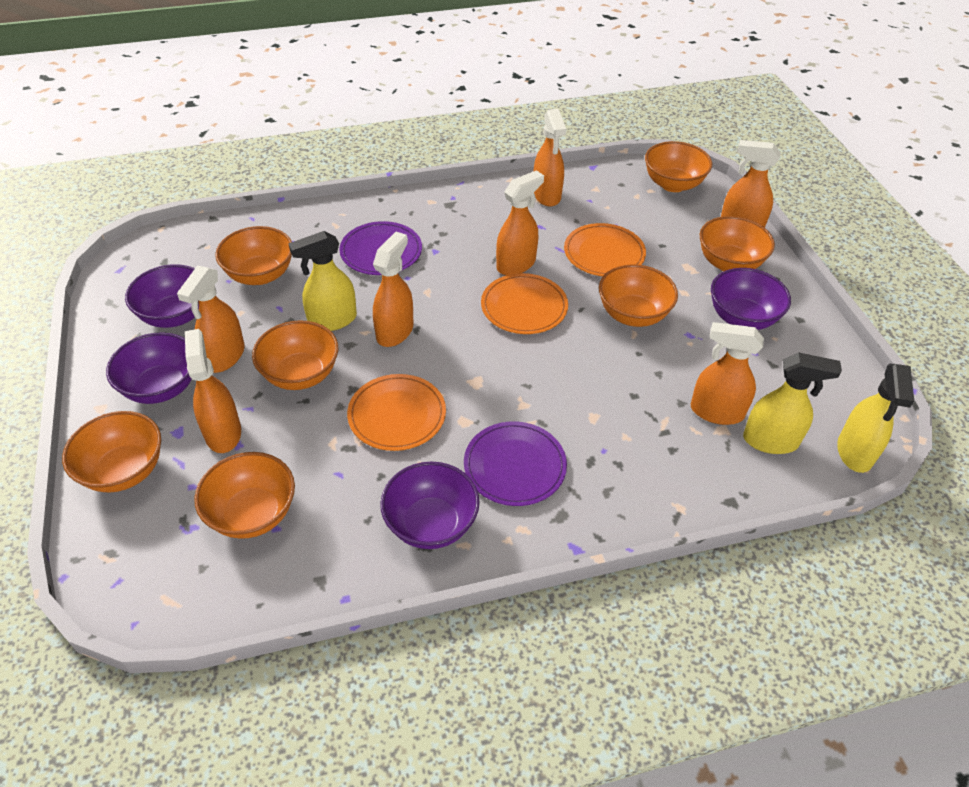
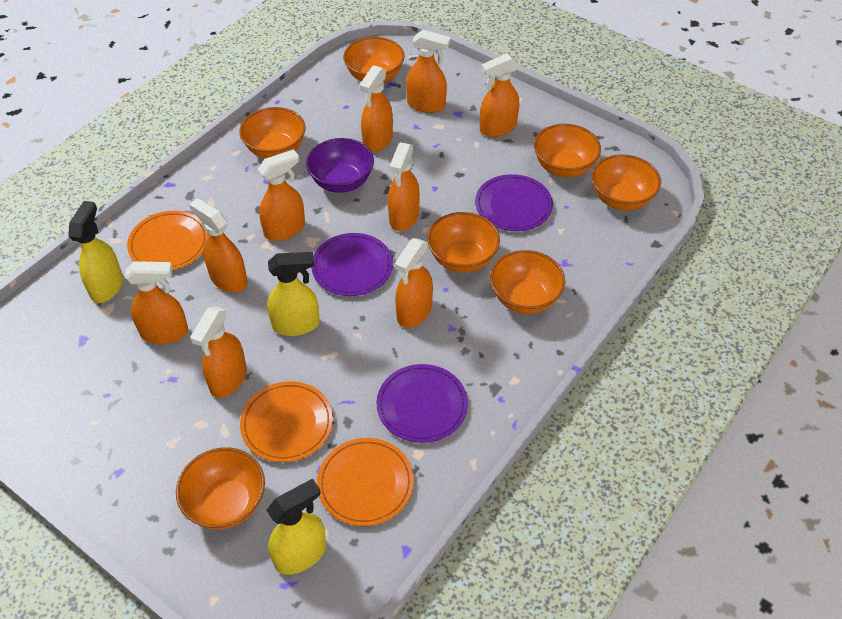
orange spray bottle: [177,266,245,373] [185,329,241,453] [373,232,414,347] [496,170,544,275] [533,109,566,207] [691,322,764,425] [721,140,781,228] = 7 -> [125,261,188,344] [189,198,248,293] [190,306,247,398] [258,149,305,241] [359,65,393,152] [388,142,420,231] [395,238,433,328] [406,30,450,113] [480,53,519,137] = 9
purple bowl: [106,332,192,404] [125,264,199,328] [380,462,479,549] [711,268,791,330] = 4 -> [306,138,374,193] = 1
purple plate: [339,221,422,275] [464,421,567,506] = 2 -> [311,233,393,296] [376,364,468,443] [475,174,553,231] = 3

